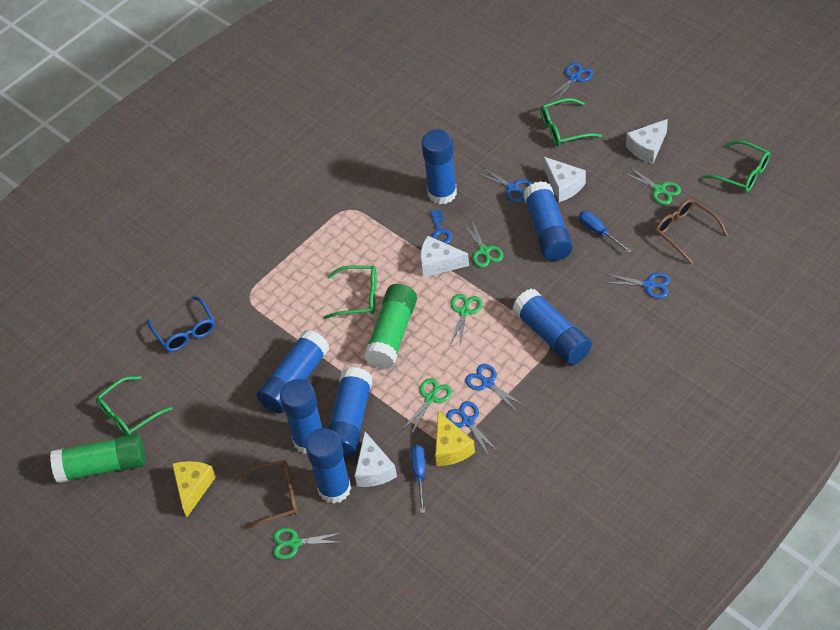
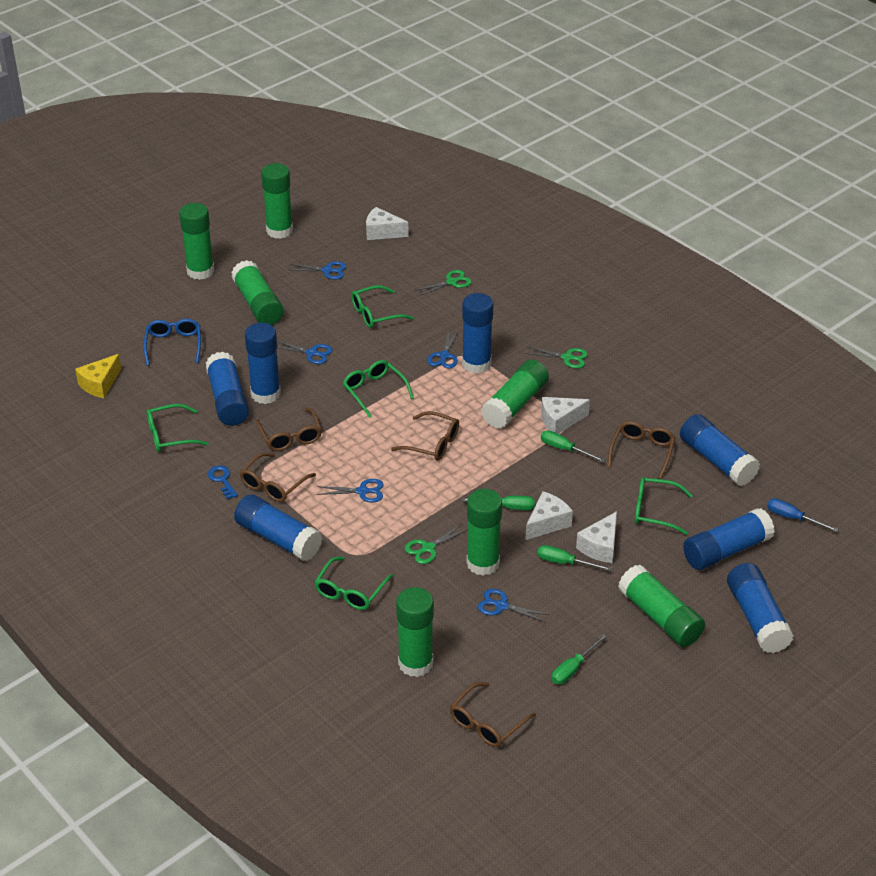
blue screwdriver: [411,445,426,513] [579,211,631,253] = 2 -> [767,498,838,532] = 1
brown glasses: [235,460,298,530] [655,199,728,264] = 2 -> [240,453,316,502] [256,408,322,451] [391,411,459,461] [450,682,536,747] [608,421,675,479] = 5
green glasses: [96,376,172,435] [324,265,377,319] [540,98,602,146] [702,141,770,192] = 4 -> [146,404,209,452] [314,557,393,610] [343,360,414,418] [351,285,414,328] [635,477,693,535] = 5
green glue stick: [50,433,146,483] [364,284,417,369] = 2 -> [179,203,214,280] [231,260,284,325] [261,163,293,239] [396,587,434,677] [466,489,502,576] [481,360,549,429] [618,564,705,647] = 7
green scissors: [273,528,344,560] [402,378,452,435] [450,294,483,345] [463,218,503,268] [624,167,681,205] = 5 -> [405,524,468,564] [415,270,472,296] [525,347,588,368] = 3
green screwdriver: none = 0 -> [462,496,535,510] [537,545,612,571] [541,430,605,462] [552,634,607,684] = 4
yellow cheese: [172,461,216,517] [435,411,475,466] = 2 -> [75,354,121,398] = 1

